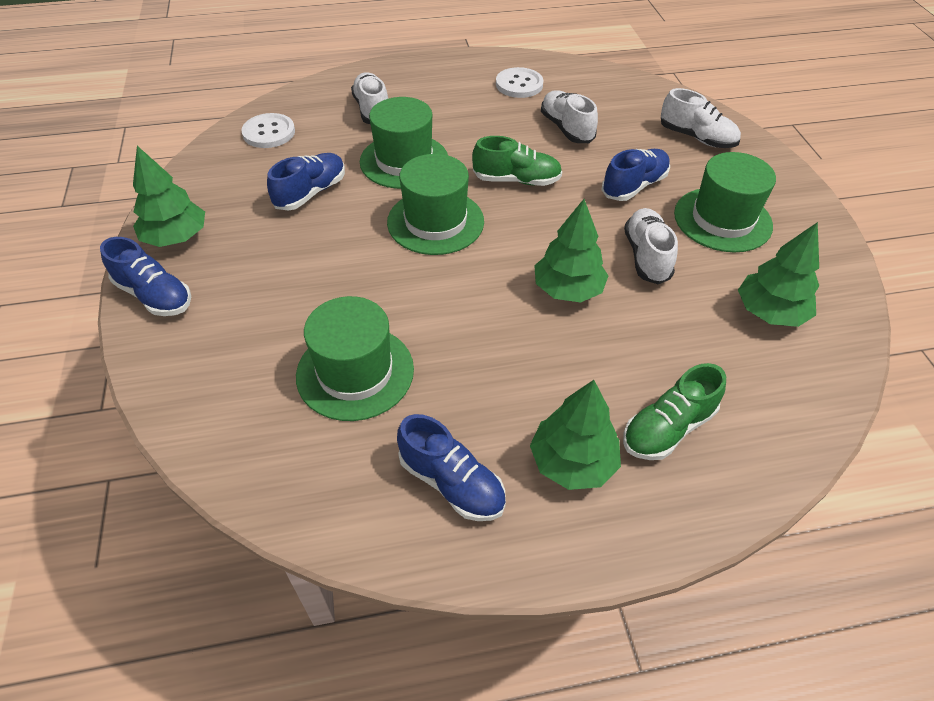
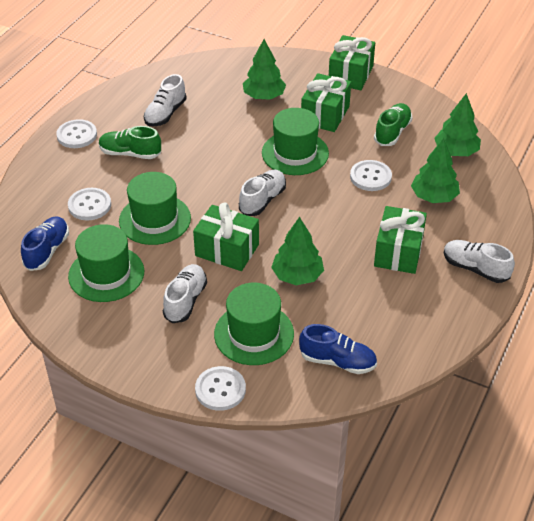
blue shoe: [100,237,191,316] [267,153,345,211] [397,414,506,521] [601,149,670,201] = 4 -> [21,217,69,271] [299,324,377,374] = 2
green gift: none = 0 -> [193,202,259,271] [301,73,351,132] [329,35,375,90] [374,206,427,274] = 4
white button: [241,113,295,148] [496,67,543,98] = 2 -> [56,119,97,148] [68,188,111,220] [195,366,246,411] [350,160,392,191] = 4

